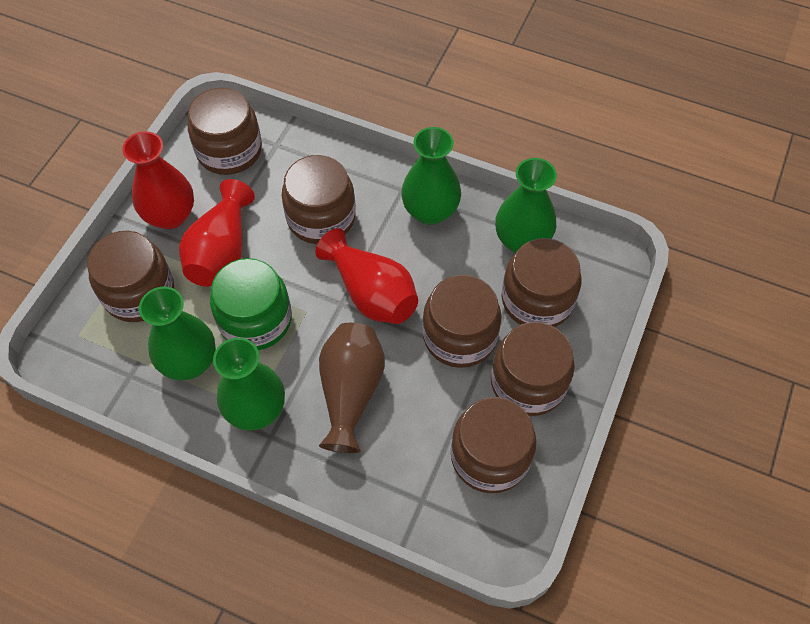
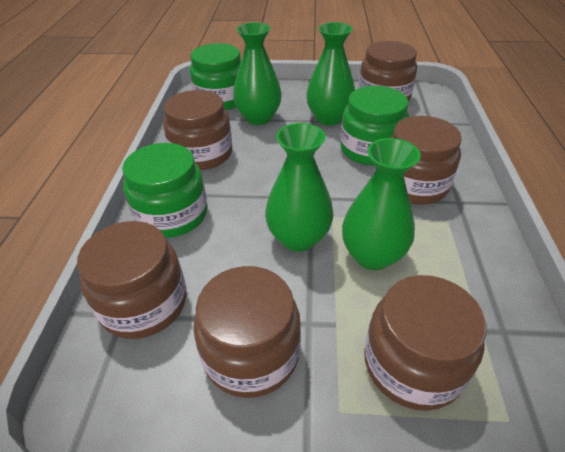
brown jar: [87,231,174,322] [188,88,262,175] [282,155,356,244] [422,275,502,368] [451,397,537,493] [491,322,575,416] [502,238,582,327] = 7 -> [77,221,186,339] [163,90,232,170] [193,266,301,398] [359,41,417,102] [364,275,486,411] [390,116,462,204] = 6
brown vase: [319,323,385,453] = 1 -> none = 0
green jar: [210,258,292,350] = 1 -> [122,143,208,238] [190,43,241,110] [340,86,409,166] = 3
red vase: [122,131,194,229] [179,179,255,287] [315,228,418,324] = 3 -> none = 0

